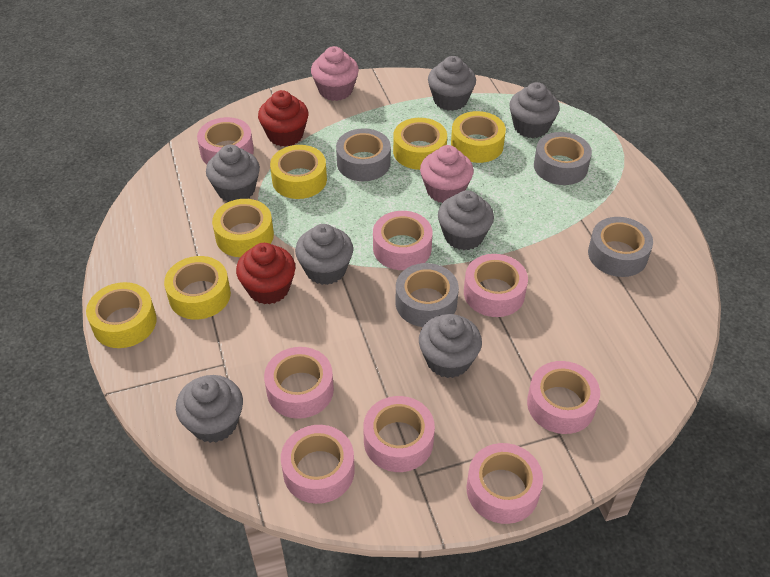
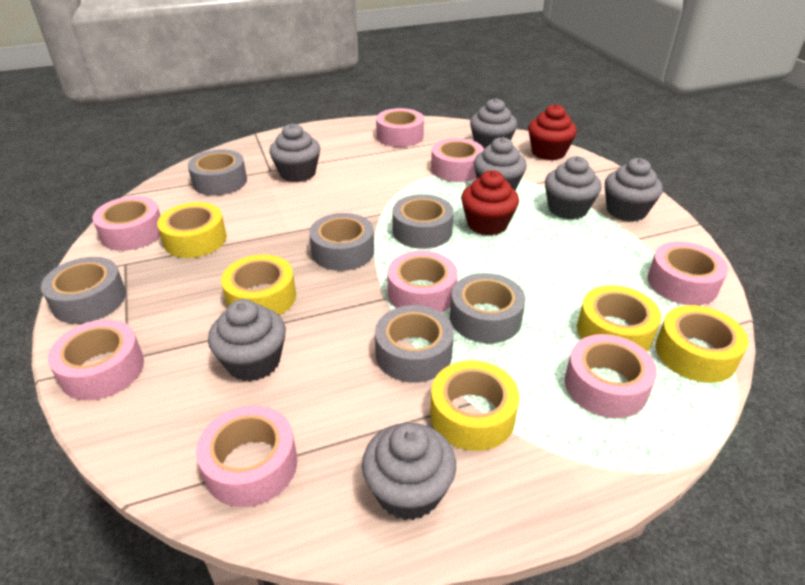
grey tape: [336,128,391,181] [396,263,459,327] [534,132,592,185] [588,217,653,277] = 4 -> [41,257,126,324] [188,149,247,195] [309,213,374,271] [375,305,454,383] [392,194,454,249] [450,273,526,343] = 6
pink cupcake: [311,46,359,101] [420,145,474,203] = 2 -> none = 0
yellow tape: [86,282,157,348] [164,256,231,320] [212,199,274,257] [270,145,327,199] [393,118,447,170] [451,111,506,163] = 6 -> [157,202,227,258] [221,255,296,315] [430,360,519,451] [577,285,661,352] [655,305,748,383] = 5

